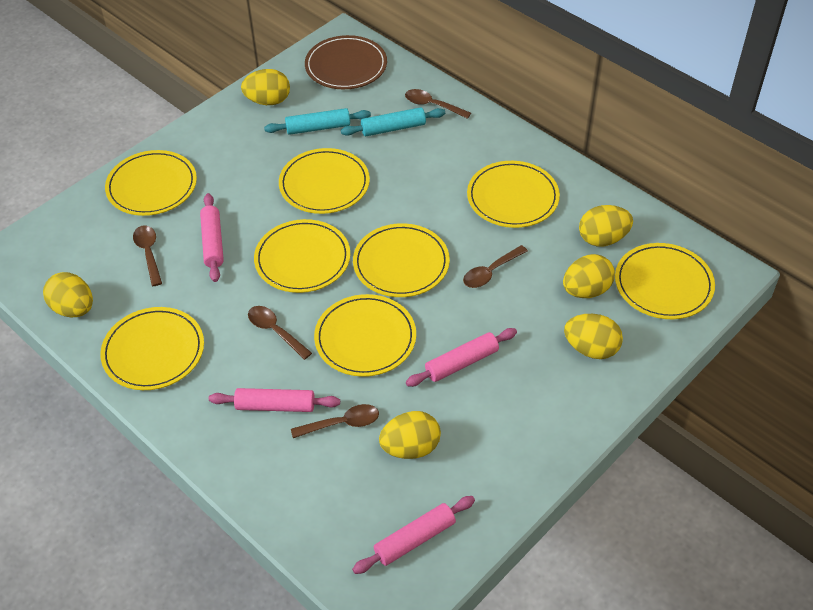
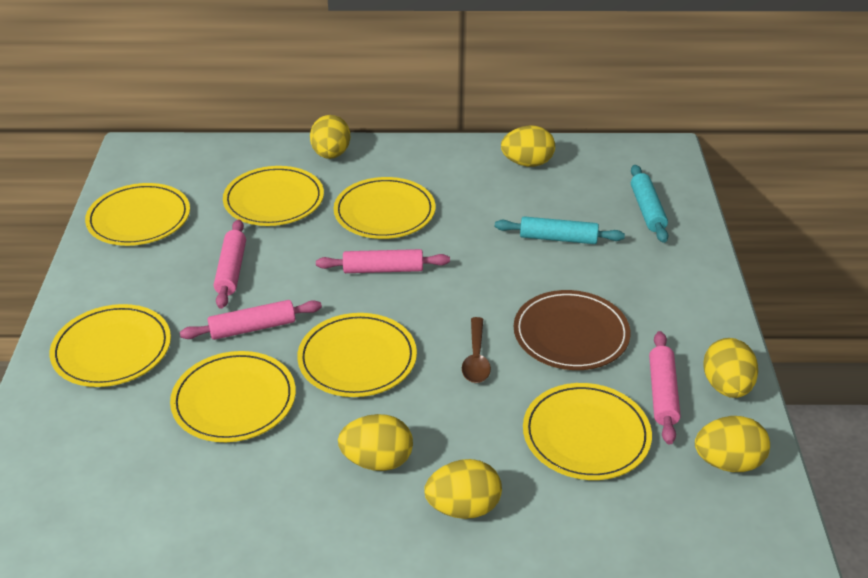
brown spoon: [133,225,162,286] [248,306,312,360] [291,404,379,438] [405,89,471,119] [463,245,528,288] = 5 -> [462,317,491,383] = 1
yellow plate: [100,307,204,390] [105,150,197,216] [254,219,350,293] [279,148,370,214] [314,294,416,377] [353,223,450,297] [467,161,560,228] [615,243,715,319] = 8 -> [50,304,171,387] [85,183,190,246] [170,351,296,442] [223,166,324,226] [297,313,417,397] [334,177,435,239] [523,383,652,480] = 7

